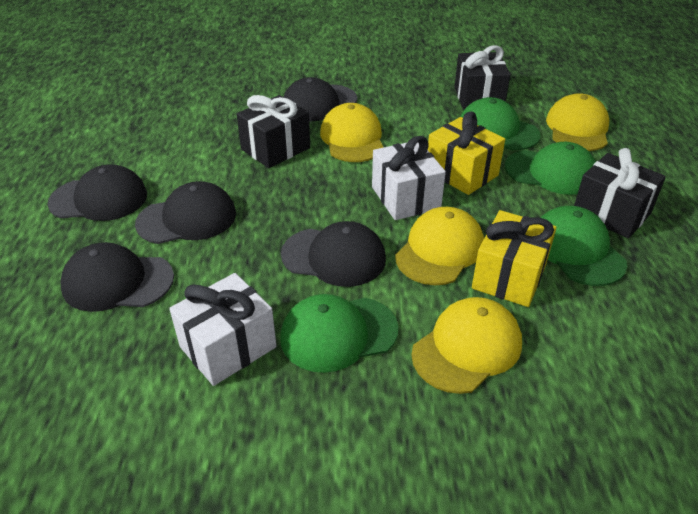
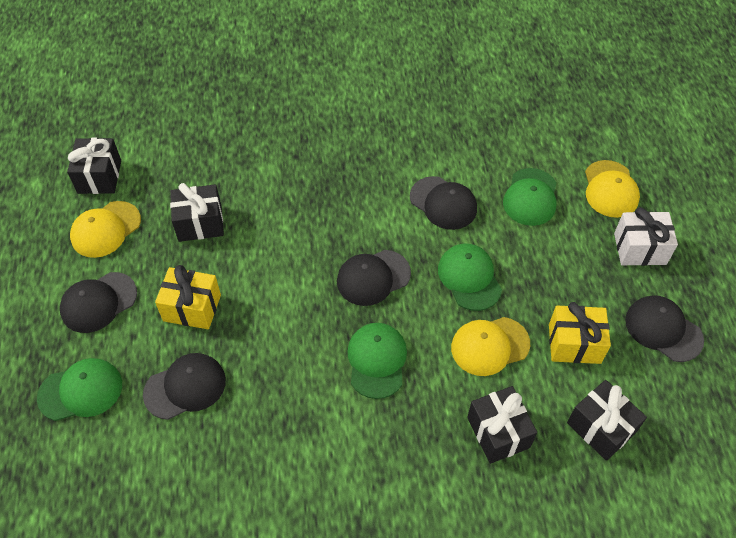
black gift: [237,95,310,168] [454,45,511,110] [574,148,666,238] = 3 -> [67,138,121,194] [170,183,224,242] [467,386,537,464] [567,380,647,461] = 4
white gift: [169,273,277,386] [372,136,446,220] = 2 -> [614,207,678,266] = 1
yellow cap: [320,103,384,162] [395,207,484,285] [411,297,522,394] [546,93,609,151] = 4 -> [70,201,141,258] [451,317,530,376] [585,160,640,218] = 3

